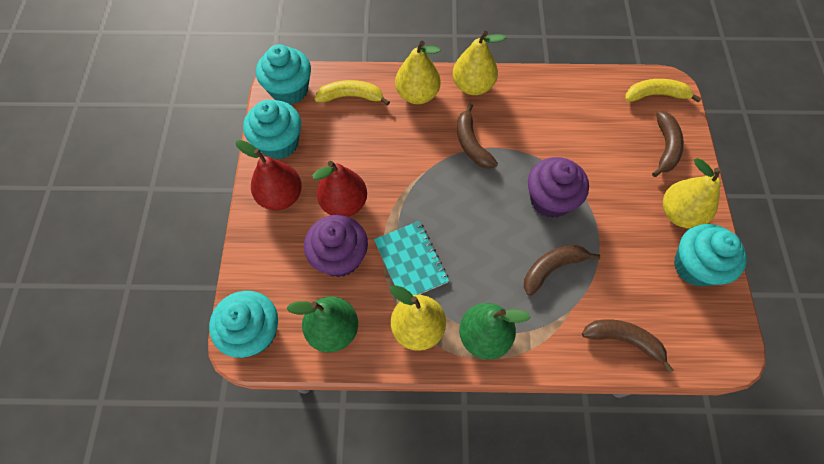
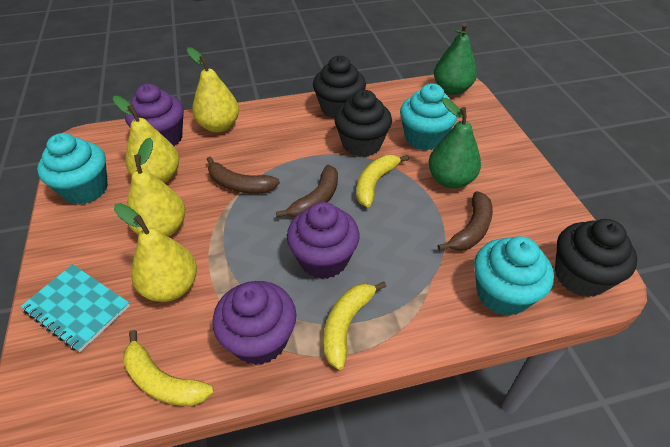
black cupcake: none = 0 -> [313,56,366,118] [334,90,392,157] [555,219,637,297] = 3
brown banana: [457,104,498,169] [524,245,600,296] [582,319,673,373] [652,111,684,177] = 4 -> [207,157,280,194] [276,165,338,218] [437,191,493,251] = 3
purple cupcake: [304,215,368,277] [528,157,589,218] = 2 -> [125,84,184,146] [212,281,297,365] [287,202,360,279] = 3
red pear: [236,140,302,210] [312,161,367,217] = 2 -> none = 0
turquoise cupcake: [209,291,278,358] [243,100,301,159] [256,44,311,105] [674,224,747,287] = 4 -> [37,133,108,205] [400,84,457,150] [474,236,554,316] = 3
yellow banana: [314,80,390,106] [625,79,702,103] = 2 -> [123,330,214,406] [324,282,386,370] [356,155,409,207] = 3

